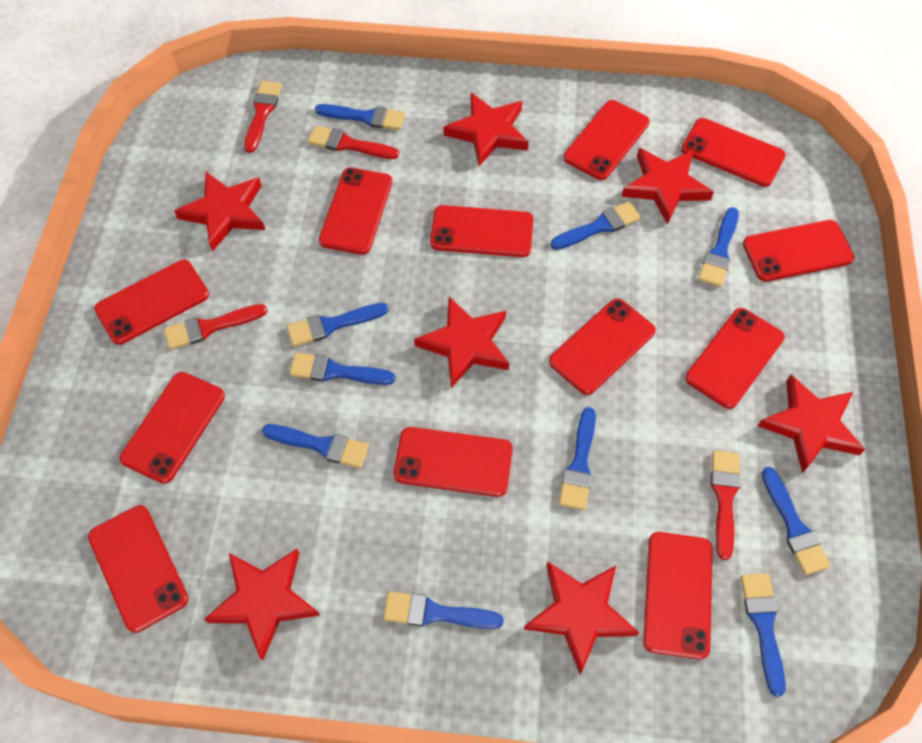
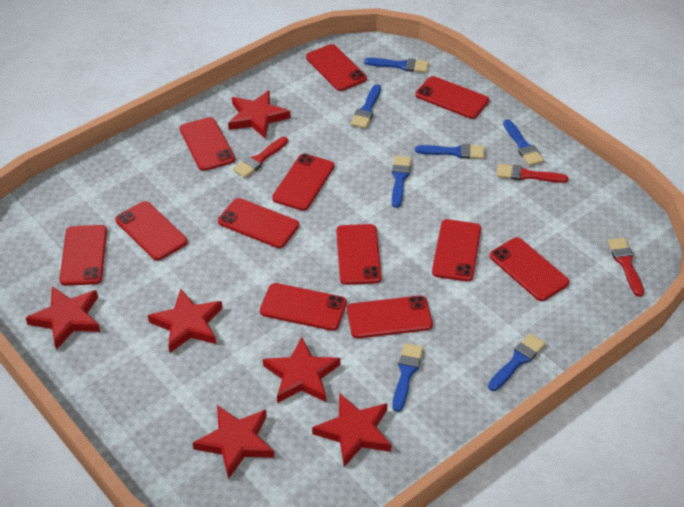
blue brush: [262,424,369,468] [287,303,389,347] [289,353,396,385] [315,104,405,130] [383,592,504,629] [550,201,641,250] [559,407,596,510] [698,207,739,287] [741,573,786,697] [762,467,831,575] = 10 -> [351,84,381,128] [364,58,429,73] [392,156,411,208] [392,343,423,412] [415,144,484,159] [488,334,545,391] [503,119,544,166] = 7
red brush: [164,304,267,350] [244,81,282,153] [308,125,399,159] [711,451,741,560] = 4 -> [233,137,288,178] [497,164,568,183] [607,238,644,297] = 3
red star: [174,172,265,252] [204,549,320,661] [414,297,509,388] [444,93,529,166] [524,562,639,674] [621,148,714,225] [758,375,866,474] = 7 -> [26,286,101,350] [148,289,223,353] [193,405,274,479] [228,90,291,138] [263,337,340,403] [312,394,391,467] = 6

